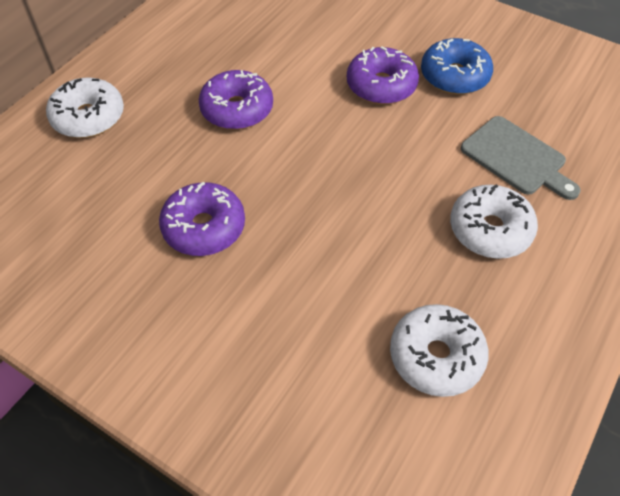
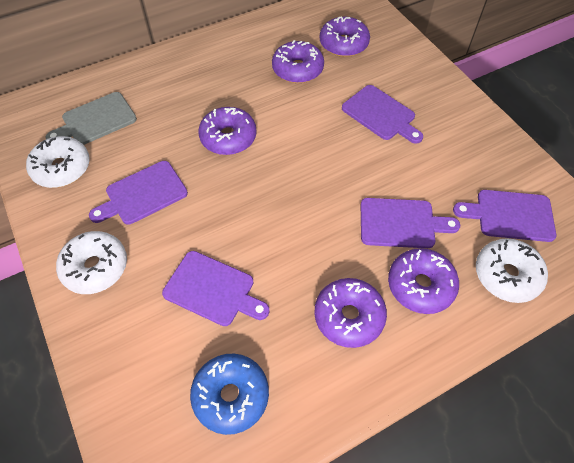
purple cutting board: none = 0 -> [89,161,188,225] [162,251,270,326] [342,85,423,144] [361,198,460,248] [453,190,556,242] = 5
purple donut: [159,182,245,256] [199,70,273,130] [347,47,419,104] = 3 -> [198,107,257,155] [272,40,324,83] [314,278,387,348] [320,16,370,57] [388,248,459,314] = 5

